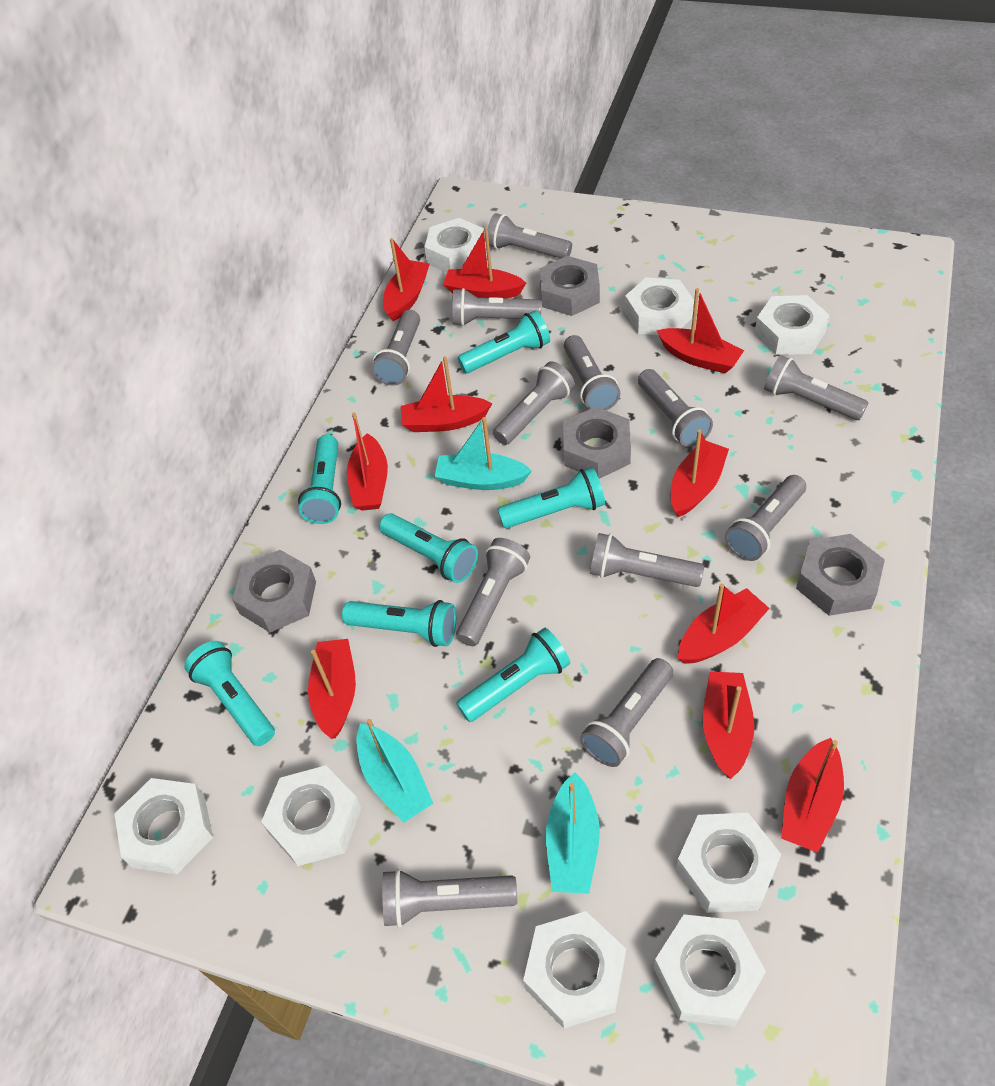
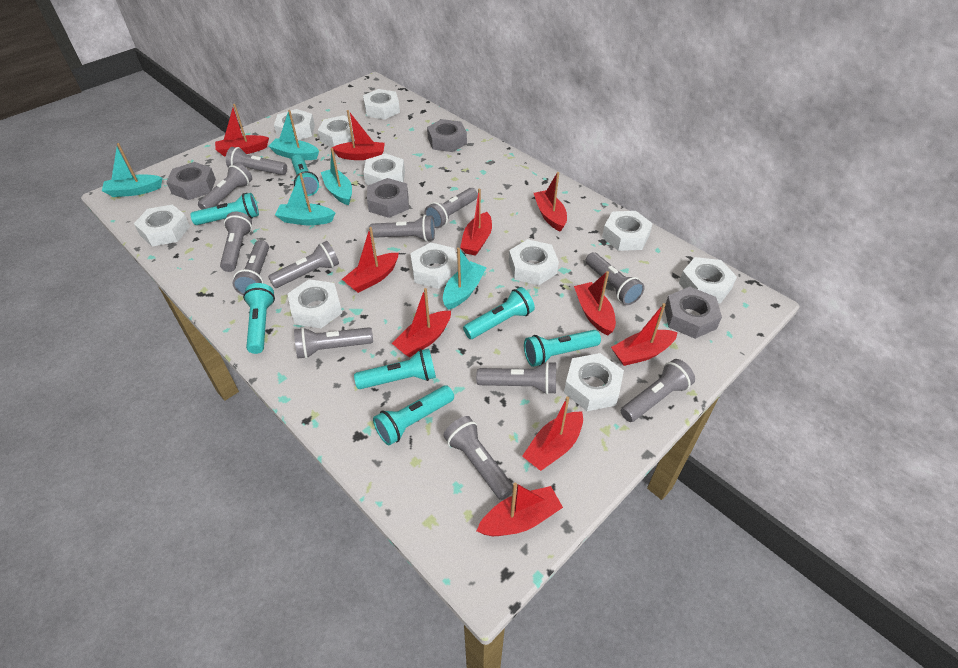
turquoise boat: [357,719,433,823] [434,417,532,490] [546,773,600,894] = 3 -> [102,143,162,197] [268,110,319,160] [275,173,335,225] [321,148,352,205] [443,248,487,310] = 5
white nut: [114,778,213,875] [261,765,361,866] [424,218,485,273] [523,911,626,1028] [625,277,694,335] [654,914,766,1027] [676,813,781,913] [754,295,830,355] = 8 -> [134,204,190,247] [274,109,315,140] [288,279,342,328] [318,115,355,147] [363,89,400,120] [363,153,405,185] [410,242,458,289] [509,239,559,285] [564,353,624,411] [602,211,653,251] [679,257,737,303] = 11

